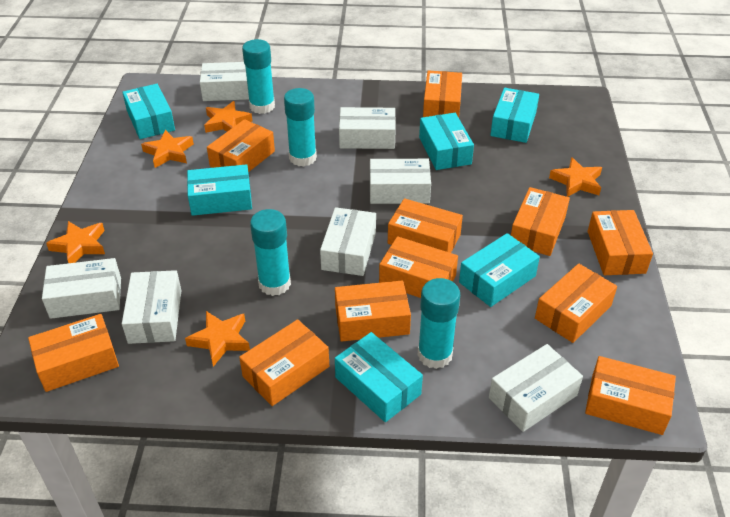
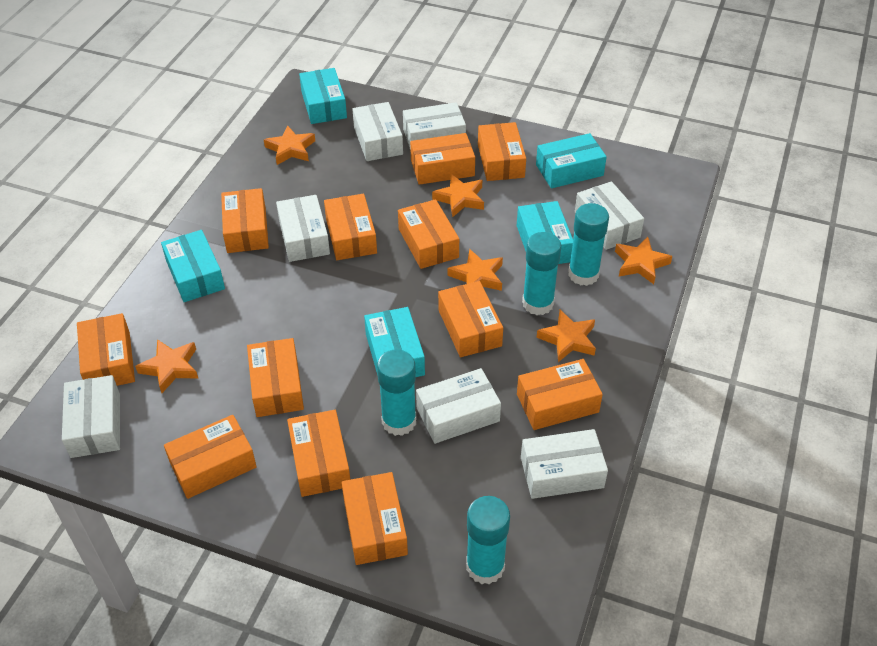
orange box: [28,314,119,392] [207,119,275,172] [239,319,329,406] [335,281,411,342] [379,236,458,298] [388,198,463,253] [423,71,462,118] [511,187,570,256] [535,263,617,343] [585,356,676,435] [588,210,653,275] = 11 -> [77,313,135,386] [164,415,257,499] [221,188,269,253] [247,338,304,417] [287,410,350,497] [324,194,377,260] [341,472,408,565] [398,199,459,269] [410,133,475,185] [438,281,503,357] [478,122,526,181] [517,359,603,430] = 12
orange star: [46,221,105,263] [141,130,194,168] [185,311,250,367] [204,101,252,133] [549,157,602,197] = 5 -> [135,339,199,393] [264,125,315,165] [432,174,484,217] [448,249,503,291] [537,310,596,362] [615,237,672,284] = 6
turquoise box: [122,84,175,139] [187,164,252,216] [335,332,423,422] [419,113,474,170] [459,233,540,307] [490,88,539,143] = 6 -> [161,230,225,302] [299,68,347,124] [364,307,425,377] [517,201,573,264] [536,133,607,188] = 5

